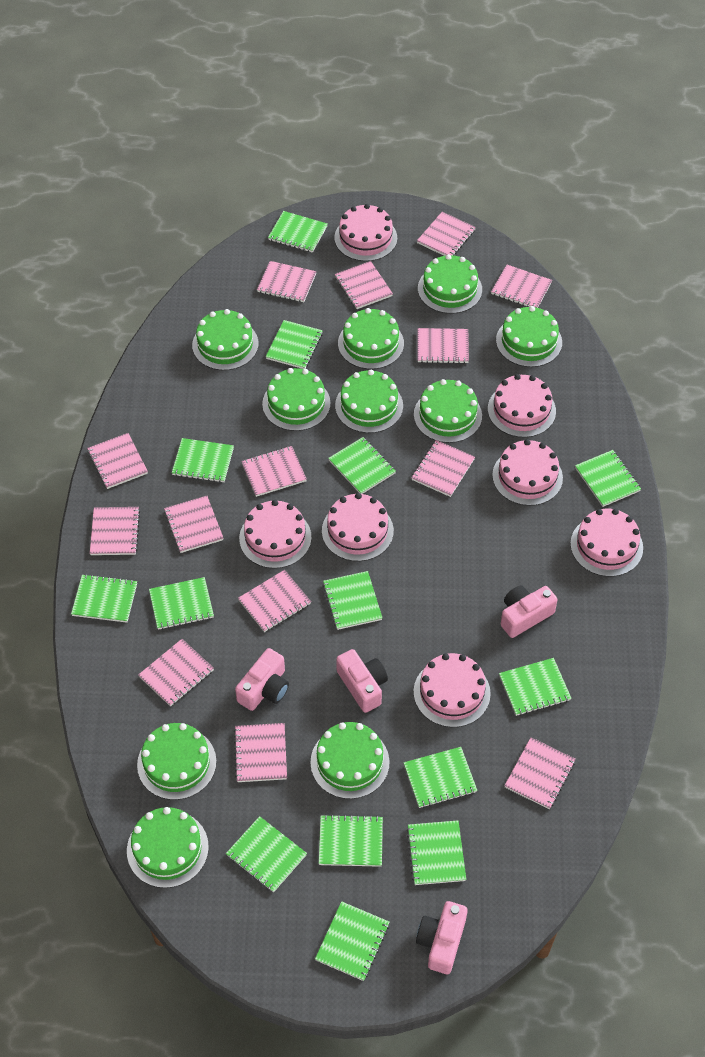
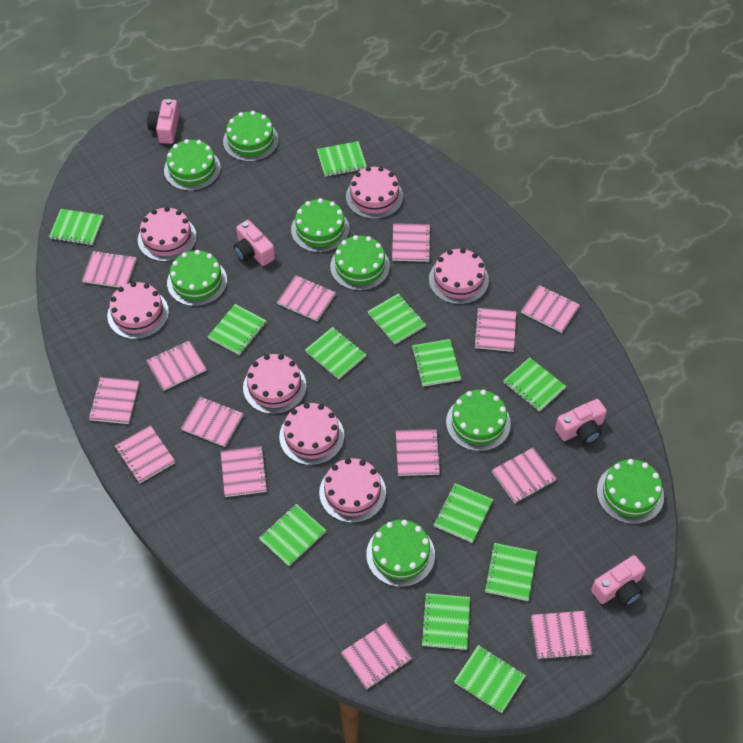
green cake: [127,807,209,888] [137,723,216,800] [192,309,259,370] [262,368,331,431] [310,722,390,799] [335,370,403,433] [338,308,404,369] [414,379,482,443] [418,254,482,314] [496,306,562,367] = 10 -> [164,139,221,191] [167,250,227,306] [223,111,279,162] [291,198,349,253] [330,235,390,291] [366,520,435,587] [446,390,511,451] [597,459,664,524] = 8
green notebook: [71,574,137,623] [149,577,214,630] [172,438,234,483] [226,816,307,893] [266,320,323,369] [268,211,328,253] [315,901,390,981] [319,814,383,867] [323,571,382,630] [328,437,396,494] [404,747,477,808] [406,820,466,885] [499,658,571,716] [575,450,641,507] = 14 -> [49,209,104,245] [208,304,266,355] [259,504,326,566] [305,327,367,379] [317,141,367,177] [368,293,426,344] [411,339,461,387] [421,593,470,650] [434,483,493,543] [454,645,526,713] [484,543,537,601] [503,357,566,412] = 12

